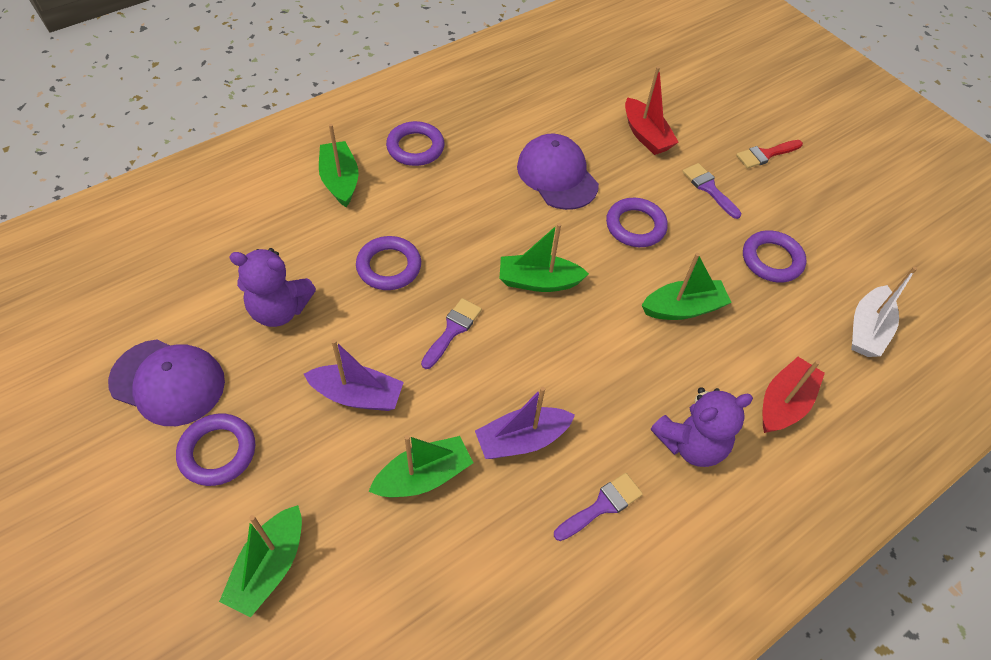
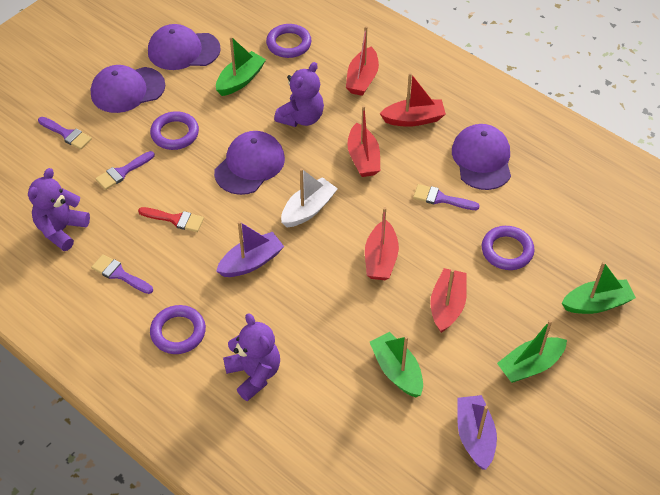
green boat: [219,505,302,617] [319,124,359,207] [368,435,473,497] [499,223,589,292] [642,253,732,320] = 5 -> [216,36,266,96] [370,332,423,397] [497,320,567,383] [562,262,636,314] = 4
purple brush: [421,298,482,369] [554,473,643,541] [682,163,741,219] = 3 -> [38,117,92,150] [91,254,153,294] [95,151,155,190] [413,184,480,210] = 4
purple cap: [108,339,225,426] [517,134,599,210] = 2 -> [91,65,165,113] [148,24,221,70] [214,131,285,195] [452,124,511,190] = 4
purple ring: [176,414,255,486] [356,236,421,290] [386,121,444,166] [606,198,668,247] [743,230,806,283] = 5 -> [150,111,199,150] [150,305,206,354] [266,24,312,58] [482,226,535,270] = 4
purple teddy bear: [229,248,316,327] [651,387,753,467] = 2 -> [28,168,90,251] [223,313,280,401] [274,62,324,127] = 3
red boat: [625,66,679,155] [763,357,825,433] = 2 -> [346,26,379,96] [347,105,380,177] [365,207,399,280] [380,73,446,127] [430,268,467,333] = 5

